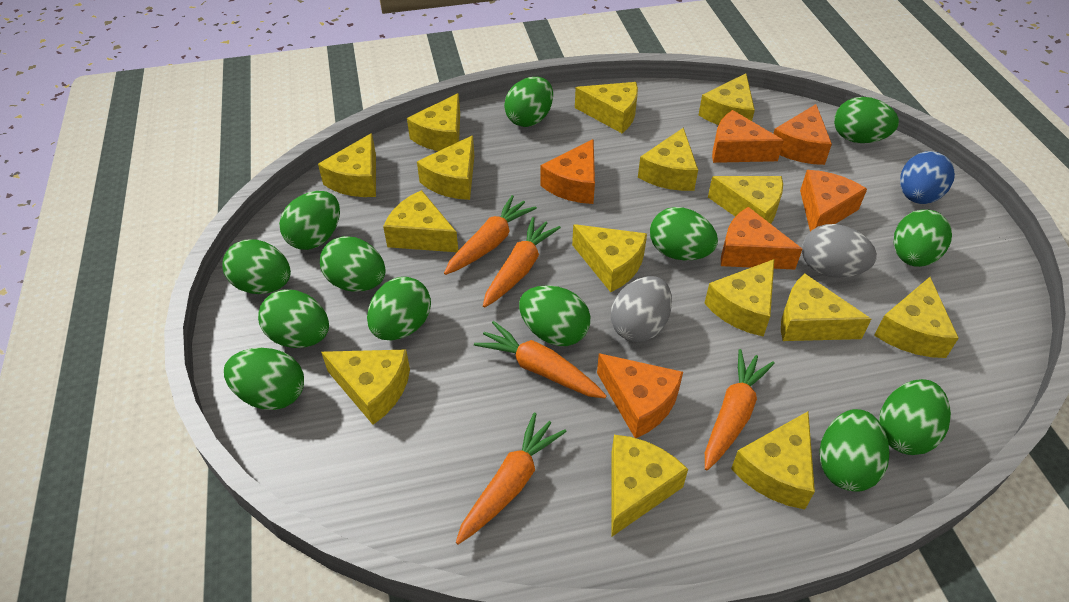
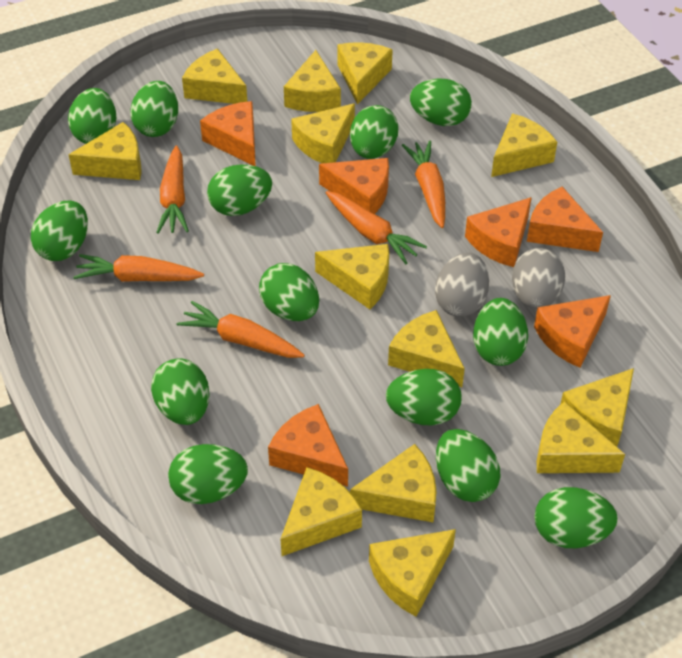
blue egg: [900,151,955,204] = 1 -> none = 0
yellow cheese: [318,133,376,197] [321,350,410,425] [383,190,458,252] [407,93,460,151] [417,135,474,200] [572,224,647,292] [575,82,638,133] [611,435,688,537] [638,127,698,191] [699,74,755,125] [704,259,774,336] [708,176,783,224] [731,412,815,509] [781,273,871,341] [874,277,959,358] = 15 -> [69,122,142,180] [182,49,247,104] [281,467,362,556] [284,50,341,112] [291,103,355,163] [315,244,389,309] [337,42,393,104] [350,444,437,522] [369,529,456,617] [388,310,465,387] [491,113,557,177] [537,401,625,473] [560,368,634,447] = 13

